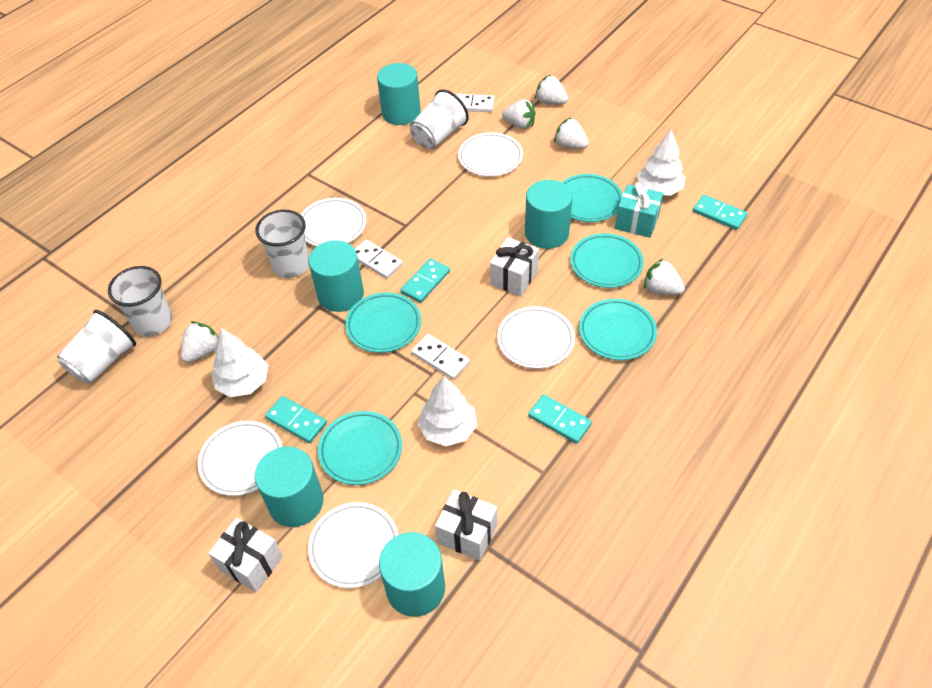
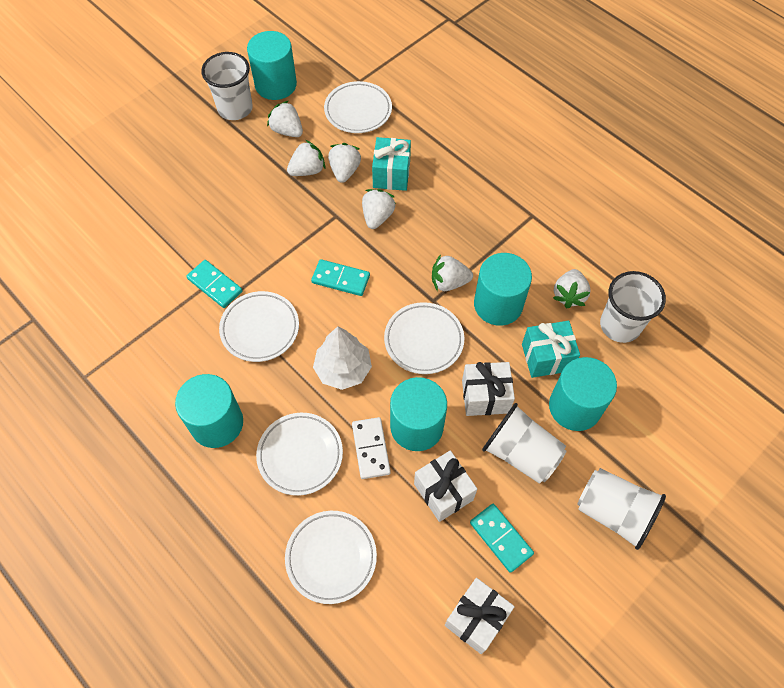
turquoise domino: [265,396,327,443] [401,258,450,303] [528,394,592,444] [693,195,748,230] = 4 -> [186,260,242,308] [311,259,370,296] [470,504,534,573] = 3
turquoise gift: [615,182,663,238] = 1 -> [372,137,411,191] [522,321,580,378] = 2
turquoise plate: [318,411,402,485] [345,292,421,353] [562,174,623,222] [570,233,644,288] [579,299,657,360] = 5 -> none = 0
white domino: [355,240,403,279] [411,334,470,380] [455,94,495,112] = 3 -> [352,417,391,479] = 1
white strawberry: [181,321,218,362] [502,99,536,129] [535,75,568,104] [554,117,589,149] [644,258,685,295] = 5 -> [267,101,303,137] [287,140,325,176] [328,143,361,183] [362,189,396,229] [432,254,473,291] [553,269,591,309] = 6
white tree: [211,328,268,397] [418,376,477,446] [637,129,686,196] = 3 -> [313,326,372,390] = 1

